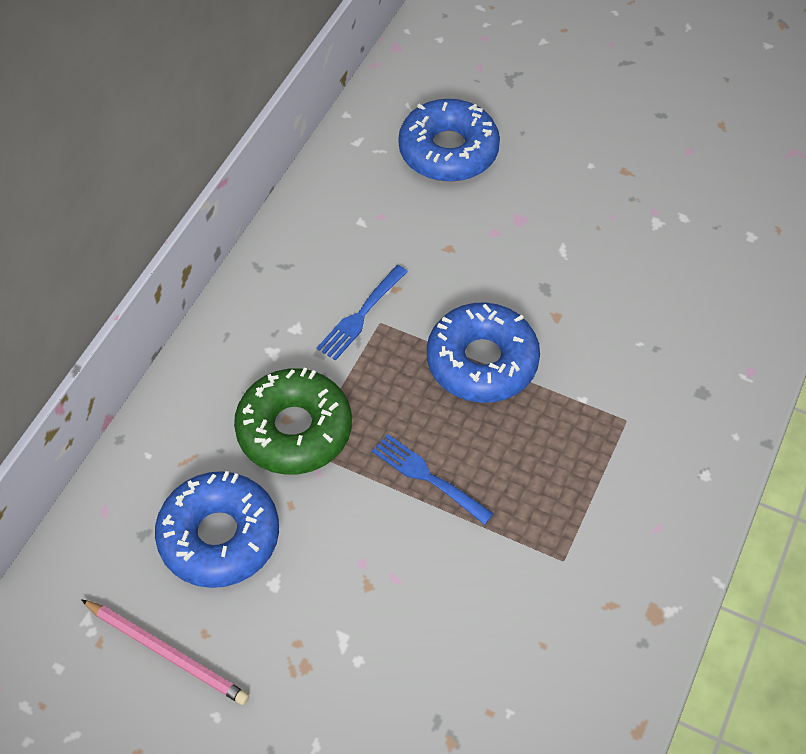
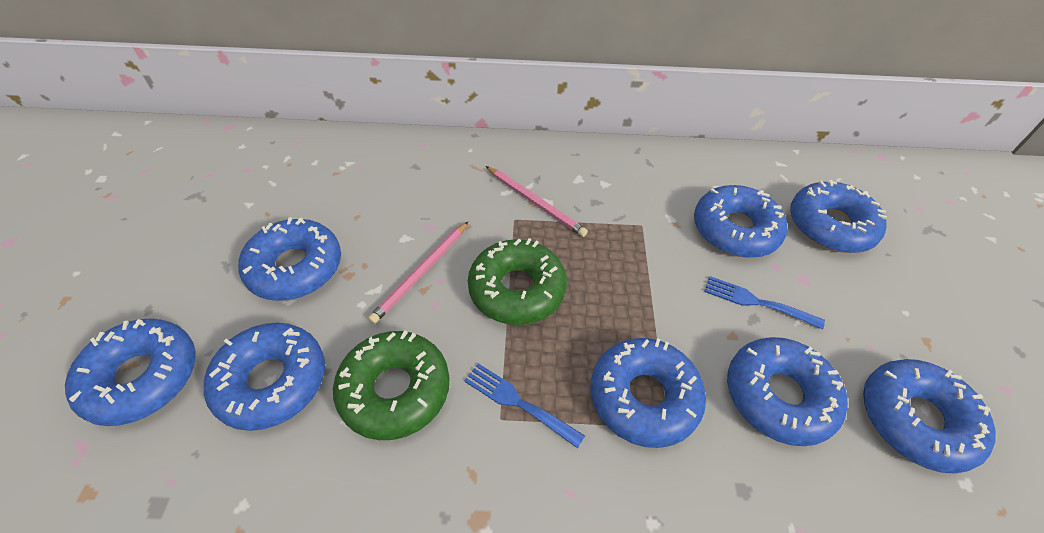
blue donut: [155,471,279,588] [398,99,500,182] [427,303,540,403] = 3 -> [65,318,196,426] [204,322,325,431] [238,217,341,301] [590,338,706,448] [694,185,787,258] [727,337,848,446] [790,180,887,253] [863,359,996,474] = 8
green donut: [234,368,352,475] = 1 -> [333,330,450,440] [468,238,567,325] = 2
pink pencil: [81,599,249,705] = 1 -> [368,221,469,324] [486,166,588,237] = 2

